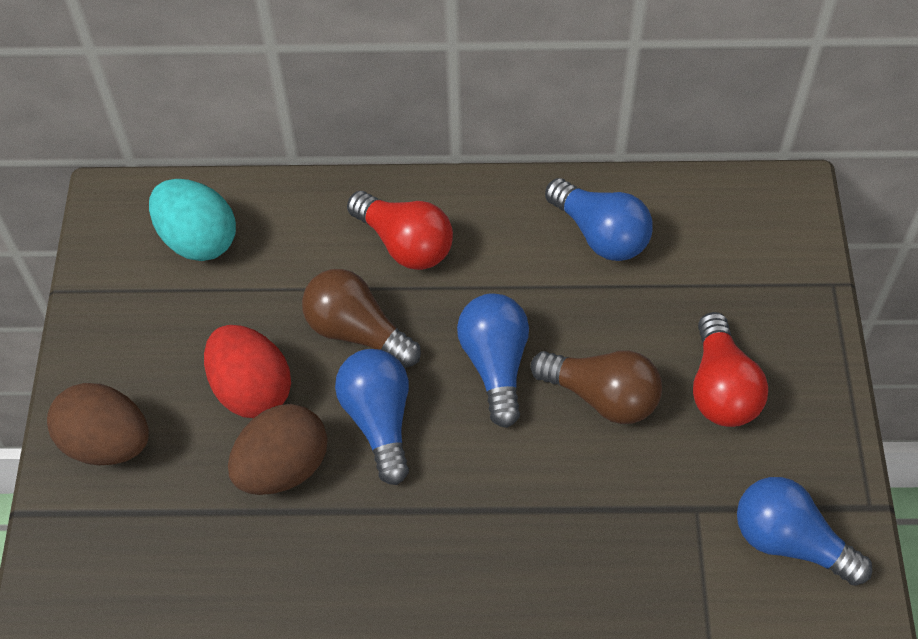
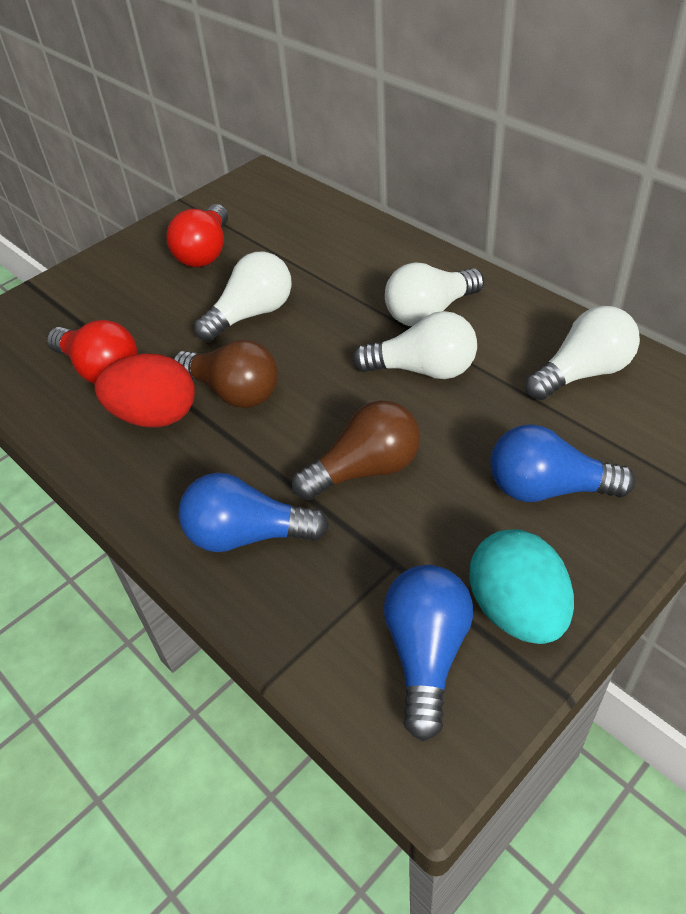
blue light bulb: [335,349,409,485] [457,293,529,428] [545,178,653,261] [737,477,873,586] = 4 -> [179,473,329,552] [384,565,473,741] [490,424,636,502] = 3
brown egg: [47,383,149,465] [228,404,327,495] = 2 -> none = 0
white light bulb: none = 0 -> [194,251,292,342] [352,311,477,379] [385,262,484,326] [525,306,640,401] = 4

